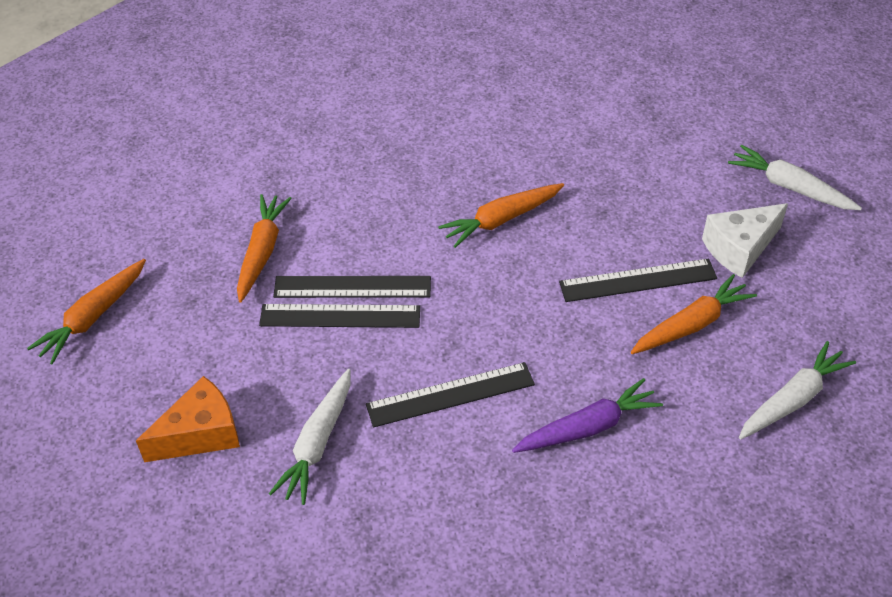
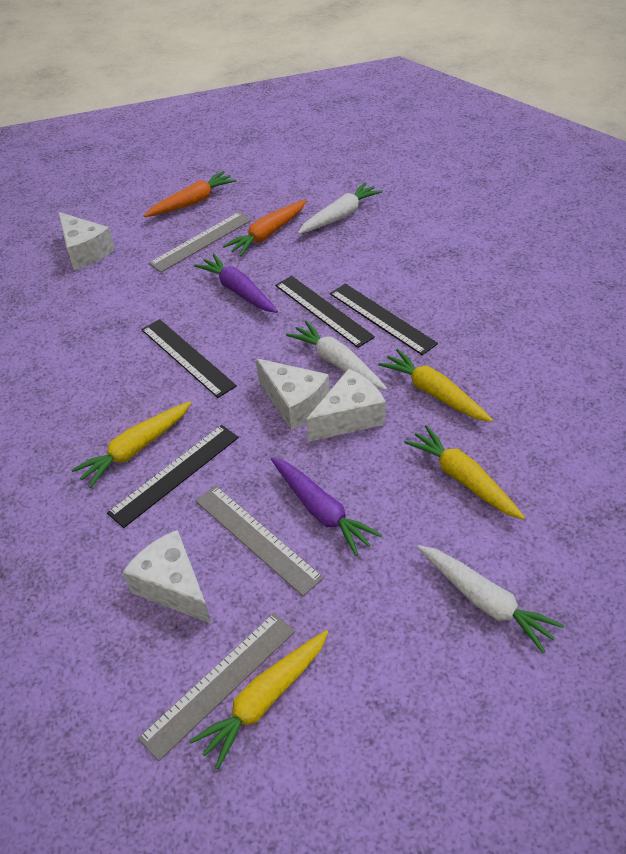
grey ruler: none = 0 -> [138,613,295,761] [149,212,252,272] [196,486,324,596] = 3
orange carrot: [27,259,146,365] [237,194,292,303] [438,183,564,248] [631,274,757,354] = 4 -> [144,171,237,217] [223,199,307,256] = 2
orange cheese: [136,376,240,462] = 1 -> none = 0
purple carrot: [512,378,663,453] = 1 -> [194,254,278,313] [271,457,382,556] = 2
white cheese: [702,203,788,278] = 1 -> [58,212,115,270] [123,530,211,624] [255,358,329,430] [306,369,386,442] = 4
yellow carrot: none = 0 -> [71,401,191,488] [189,630,328,769] [378,349,493,422] [404,425,525,520] = 4

